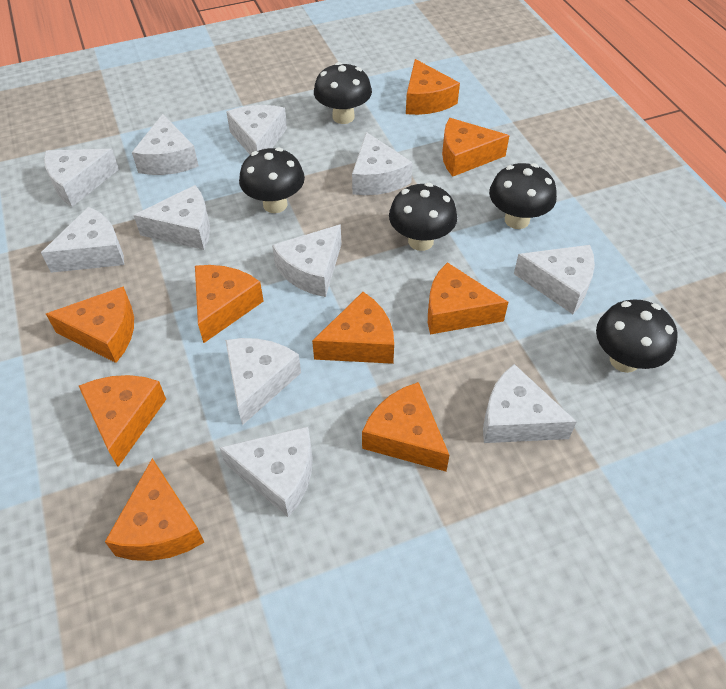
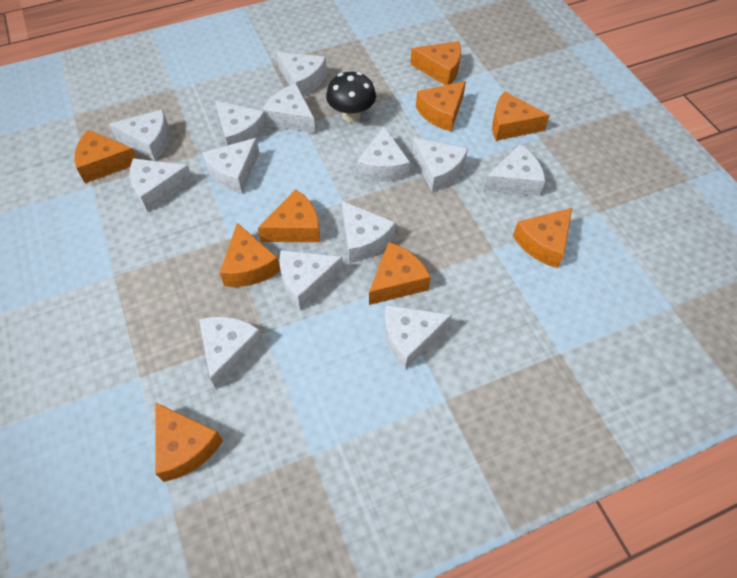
black mushroom: [239,148,305,213] [314,62,372,124] [389,183,457,251] [489,163,557,229] [596,299,678,373] = 5 -> [326,72,376,123] = 1
white cheese: [41,207,124,273] [44,149,119,207] [132,114,199,175] [134,185,210,250] [219,427,313,517] [225,338,301,425] [226,105,287,155] [272,224,341,297] [352,132,413,195] [483,364,577,443] [514,245,595,314] = 11 -> [109,109,170,161] [130,158,193,212] [199,317,263,389] [202,138,259,193] [215,101,267,146] [262,84,315,133] [277,52,327,96] [279,250,343,310] [342,201,396,263] [357,126,410,182] [385,305,452,369] [412,138,468,192] [483,145,545,196] = 13

